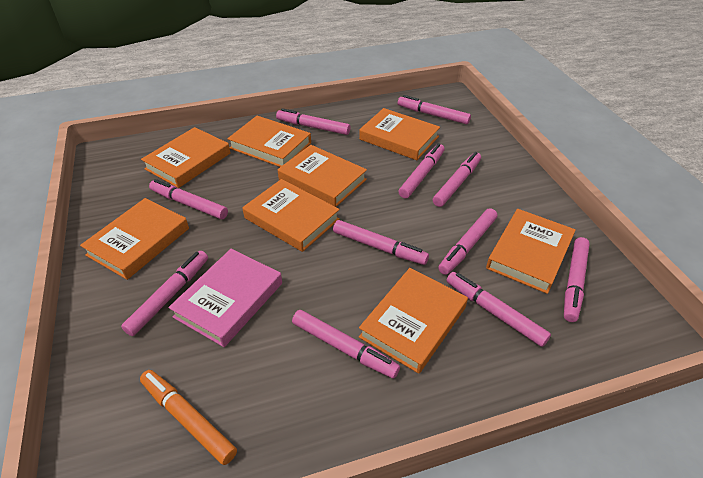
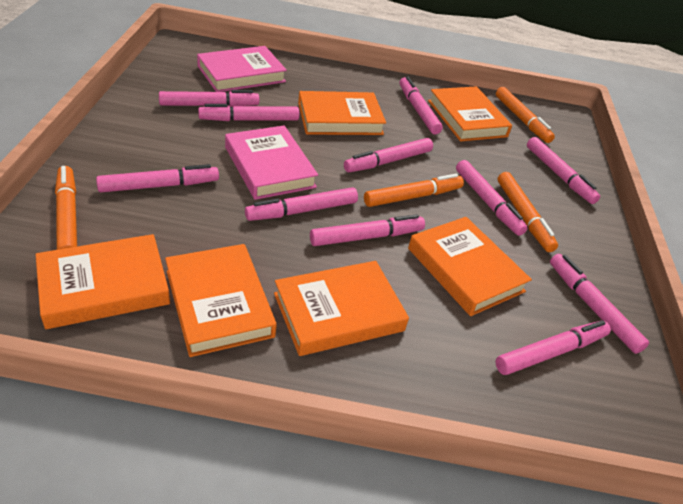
orange book: [80,198,189,280] [141,127,230,188] [227,116,311,167] [242,179,340,252] [278,145,367,207] [359,108,440,160] [359,268,468,374] [486,209,576,294] = 8 -> [35,234,170,329] [165,244,277,357] [274,261,409,356] [298,91,386,135] [408,217,532,316] [428,86,512,142] = 6
orange marker: [140,370,237,465] = 1 -> [55,166,77,250] [364,174,464,207] [496,87,555,143] [498,172,558,252] = 4
pink book: [168,249,282,347] = 1 -> [197,46,287,92] [225,126,318,200] = 2

